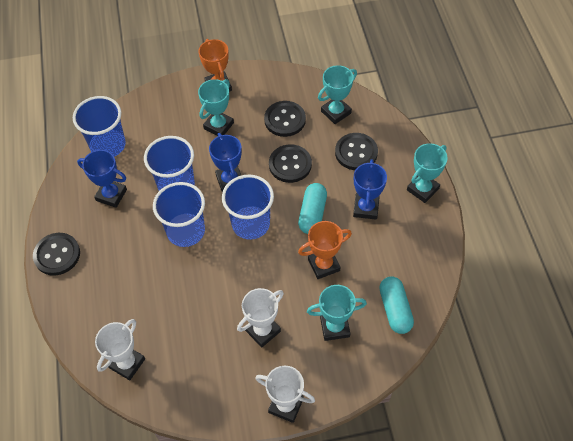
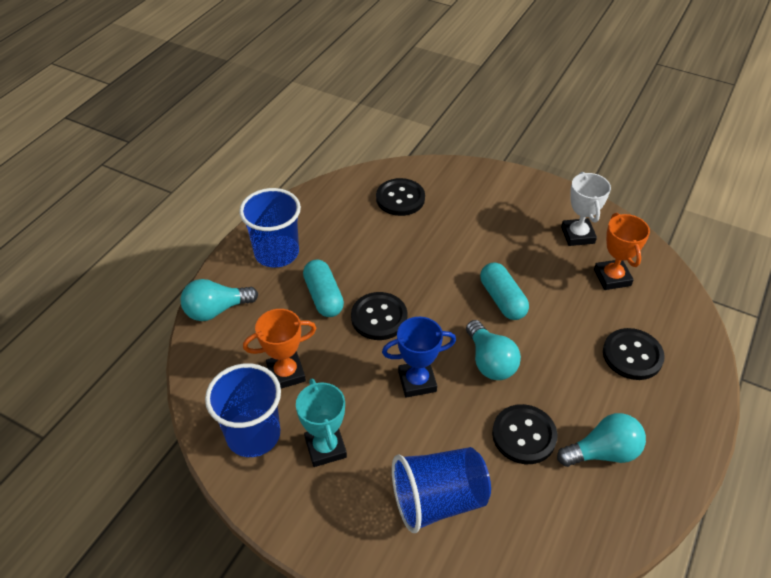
blue cup: [73,96,126,157] [144,136,195,191] [153,182,205,247] [222,175,274,240] = 4 -> [205,363,281,457] [239,188,301,267] [392,447,491,533] = 3
blue trophy: [77,150,127,208] [209,133,242,193] [353,159,387,220] = 3 -> [382,317,456,398] = 1
turquoise light bulb: none = 0 -> [180,279,258,321] [466,320,521,380] [557,413,646,467] = 3
turquoise trophy: [198,79,234,136] [307,285,367,341] [318,65,357,124] [407,143,448,203] = 4 -> [296,379,347,467] = 1
white trophy: [95,319,145,380] [237,288,284,347] [255,366,315,423] = 3 -> [561,172,611,246] = 1

